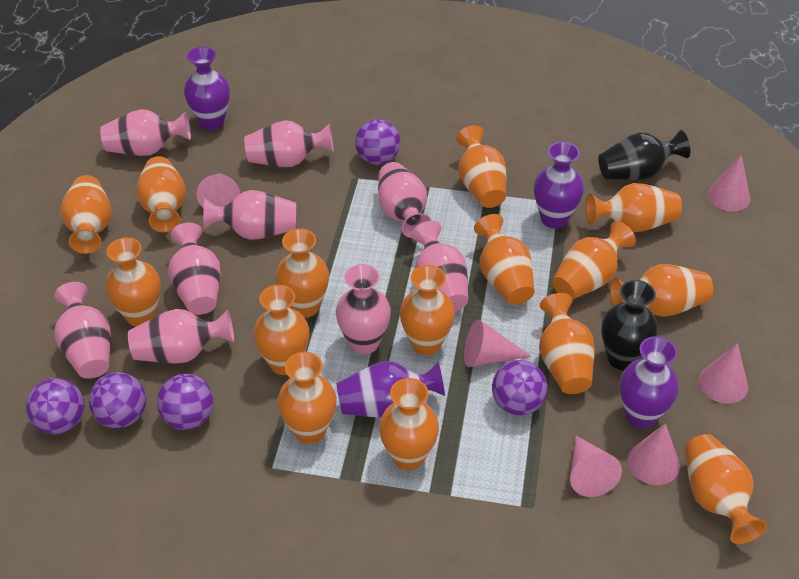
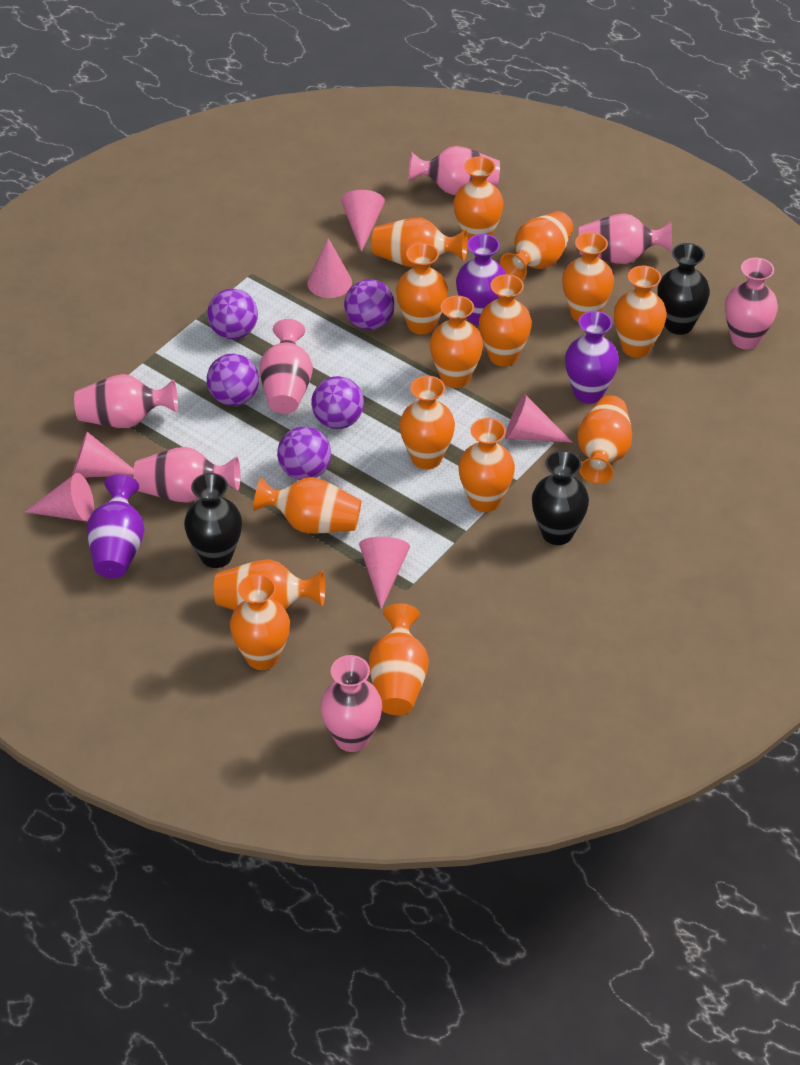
black vase: [598,130,690,180] [601,280,658,370] = 2 -> [184,473,242,568] [532,450,589,545] [657,243,710,335] = 3
pink vase: [54,282,111,379] [100,109,191,156] [128,309,234,364] [168,222,221,315] [203,190,296,240] [244,120,333,167] [336,264,391,354] [378,162,431,238] [411,221,468,312] = 9 -> [74,374,178,428] [133,447,240,503] [260,319,313,414] [320,655,382,752] [408,146,500,195] [579,213,672,264] [725,258,778,349] = 7
purple vase: [184,47,230,130] [336,361,445,418] [534,142,584,229] [620,336,679,428] = 4 -> [87,474,145,579] [456,234,506,325] [565,311,619,404] = 3

